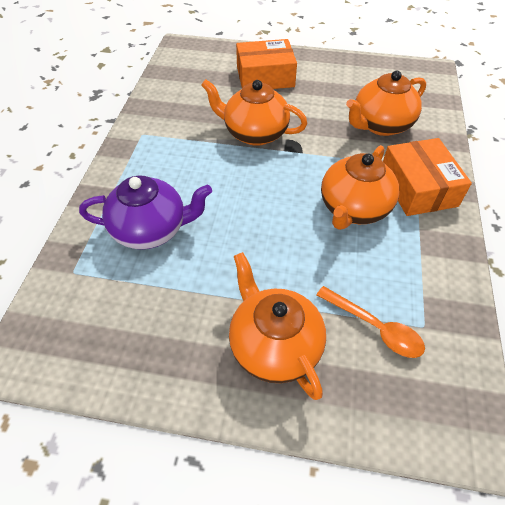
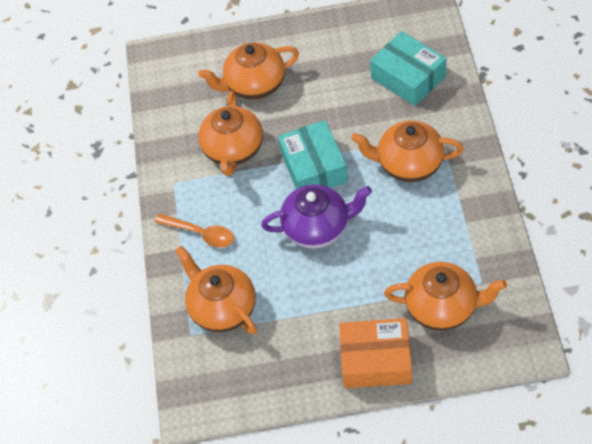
orange box: [236,39,297,89] [383,138,472,216] = 2 -> [339,318,412,388] = 1
orange teapot: [201,79,307,146] [229,252,326,400] [321,145,399,230] [346,71,426,136] = 4 -> [175,246,257,335] [198,42,299,100] [198,91,263,176] [351,120,464,182] [384,262,507,331] = 5
turquoise box: none = 0 -> [278,120,348,189] [370,31,446,106] = 2

